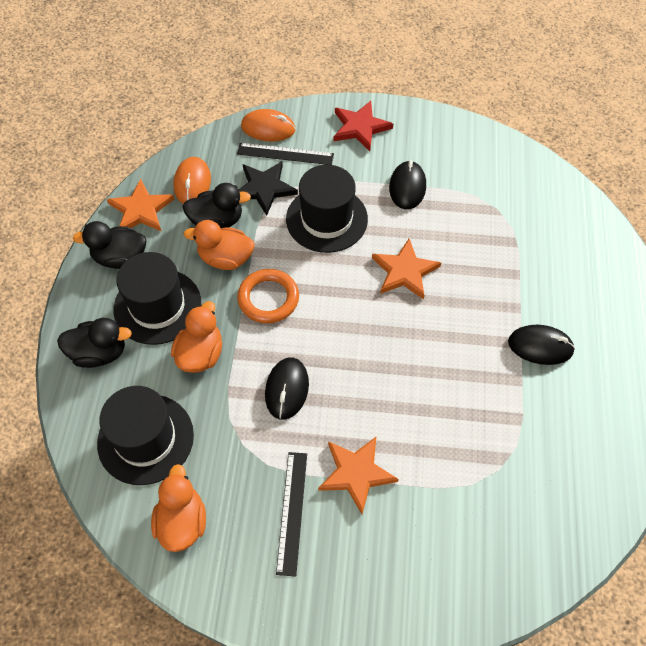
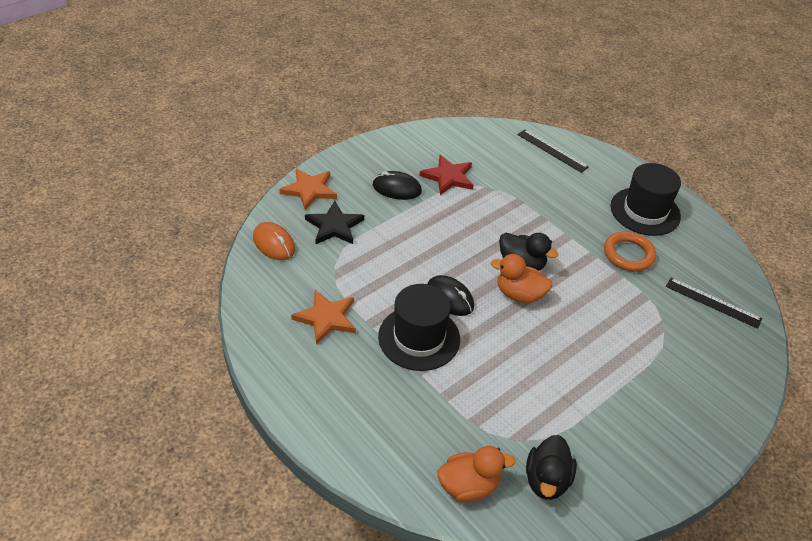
black duck: [57,318,132,368] [73,221,146,269] [183,183,251,228] = 3 -> [499,233,558,271] [526,435,577,500] = 2
black hat: [97,386,194,485] [113,252,201,345] [286,165,368,253] = 3 -> [378,284,460,371] [611,163,681,236] = 2
black mouse: [265,357,309,420] [389,160,426,209] [508,325,575,365] = 3 -> [373,171,422,200] [427,275,474,316] = 2
orange duck: [151,464,206,552] [171,301,222,373] [184,220,255,270] = 3 -> [437,446,515,502] [491,254,552,303] = 2
orange mouse: [173,157,211,204] [241,109,296,142] = 2 -> [253,222,295,260] = 1
orange star: [107,179,174,232] [318,437,399,514] [372,239,441,299] = 3 -> [279,168,337,210] [291,290,356,345] = 2

